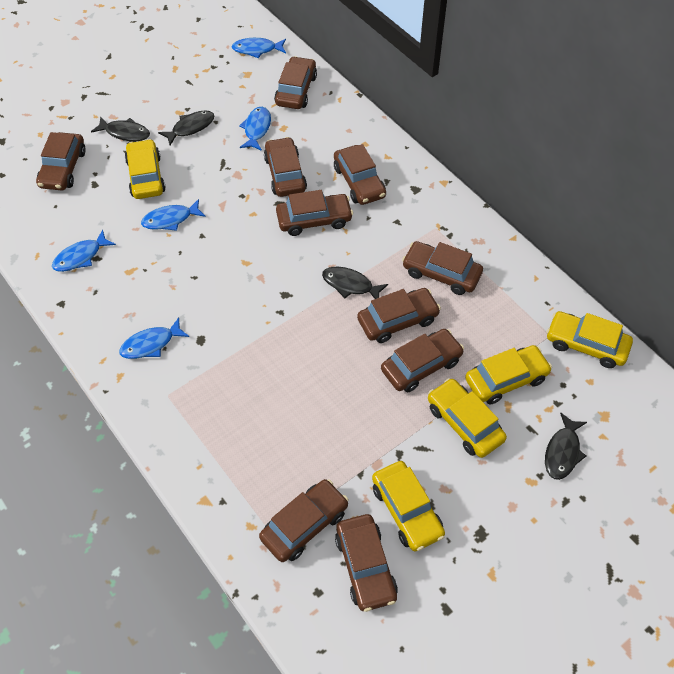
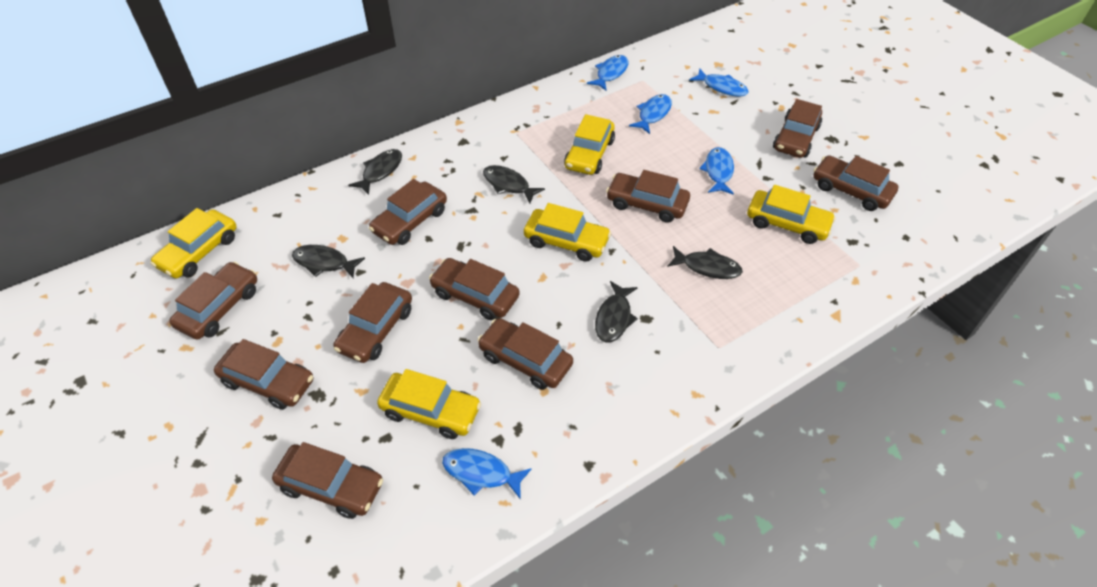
black fish: [91,117,150,141] [158,110,214,145] [322,266,388,299] [545,412,587,480] = 4 -> [292,245,365,278] [348,149,402,195] [483,165,545,204] [595,281,638,343] [667,246,743,279] = 5

